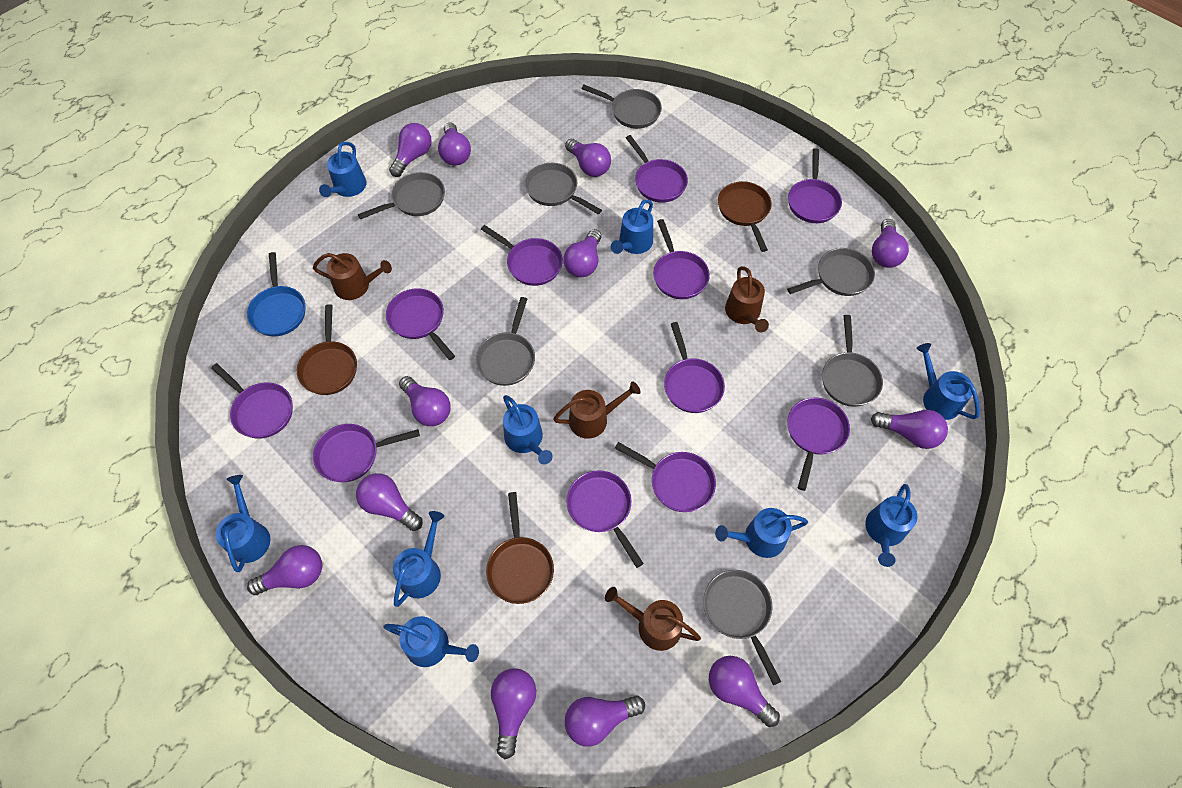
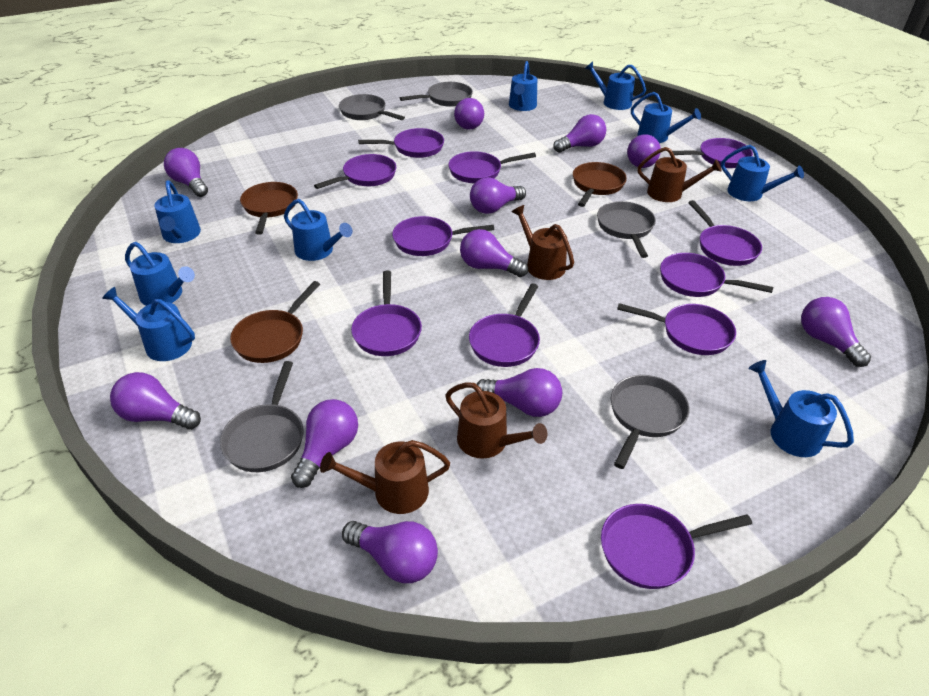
blue pan: [247,252,305,336] = 1 -> none = 0
grey pan: [358,172,445,220] [476,297,535,386] [525,163,602,214] [581,85,662,129] [703,570,781,685] [787,248,875,296] [822,315,883,407] = 7 -> [220,361,303,472] [339,94,405,120] [400,82,473,107] [597,201,656,258] [611,375,689,469] = 5
purple light bulb: [247,545,322,595] [356,473,423,531] [389,123,432,177] [399,376,451,426] [438,122,471,166] [491,668,536,759] [563,229,601,277] [565,139,611,177] [565,696,645,747] [709,656,780,727] [871,410,948,449] [872,219,909,268] = 12 -> [110,372,201,430] [164,148,208,197] [291,399,358,488] [342,521,438,583] [454,98,484,130] [460,229,528,277] [470,177,526,214] [476,368,562,417] [553,114,606,153] [627,134,661,168] [801,297,871,367] = 11

